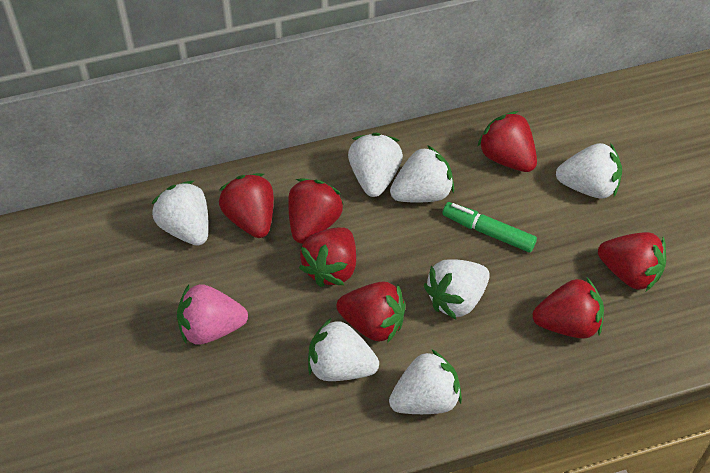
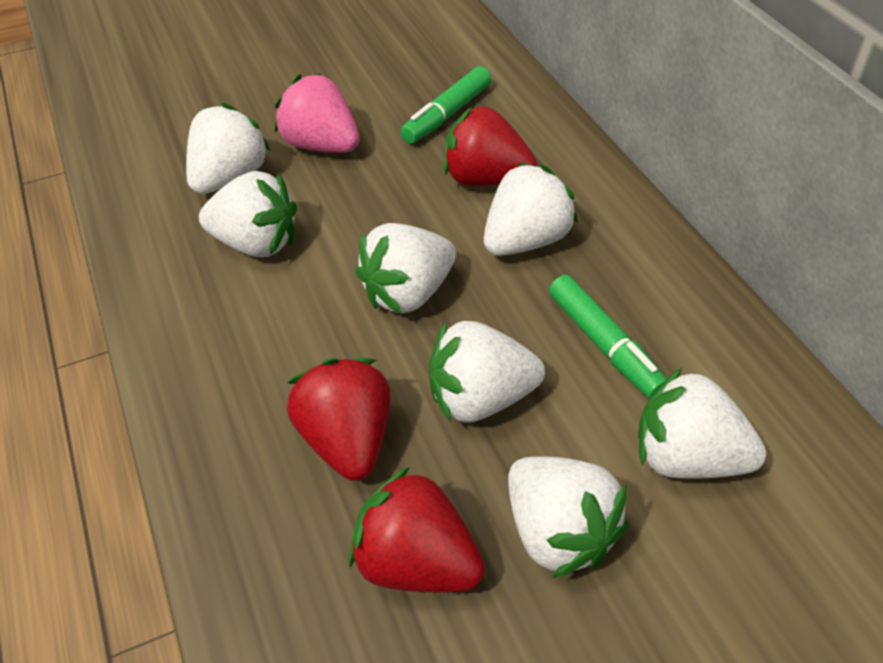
green marker: [442,202,537,252] = 1 -> [401,66,491,144] [549,275,667,399] = 2
red strawberry: [219,173,274,238] [288,179,344,244] [299,227,356,287] [336,281,405,343] [477,111,537,172] [533,278,604,339] [598,232,666,291] = 7 -> [287,358,390,480] [349,467,485,592] [444,105,537,186] = 3

